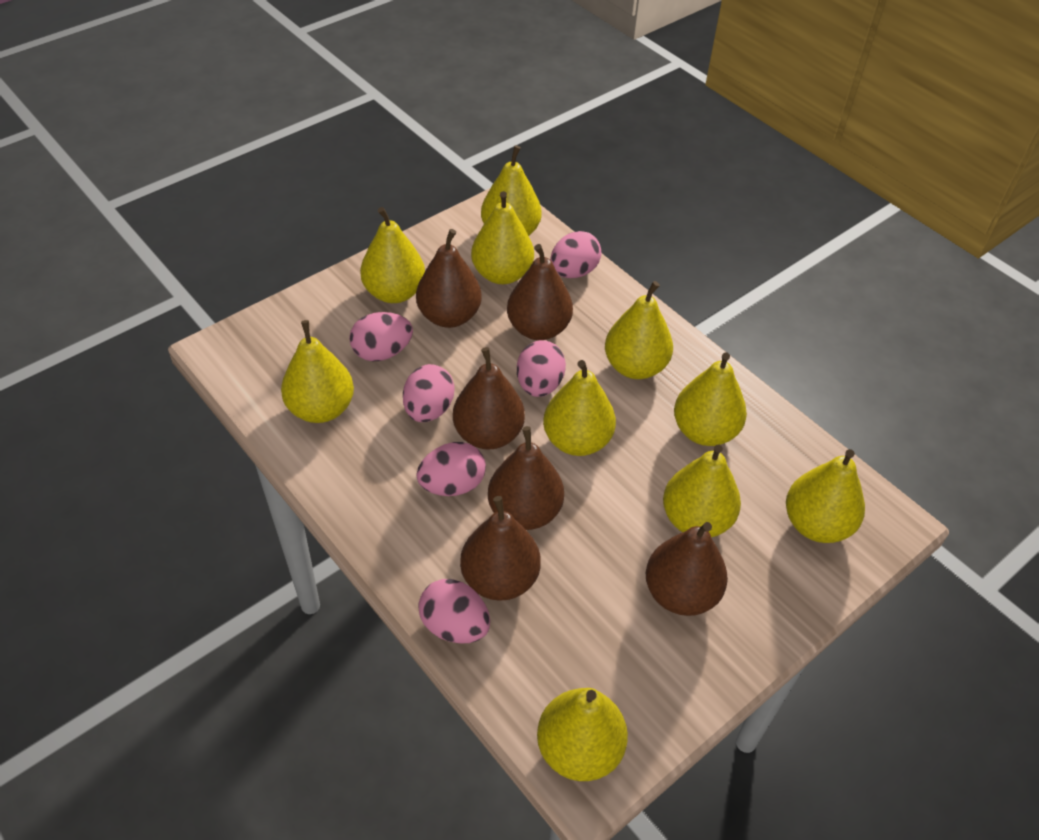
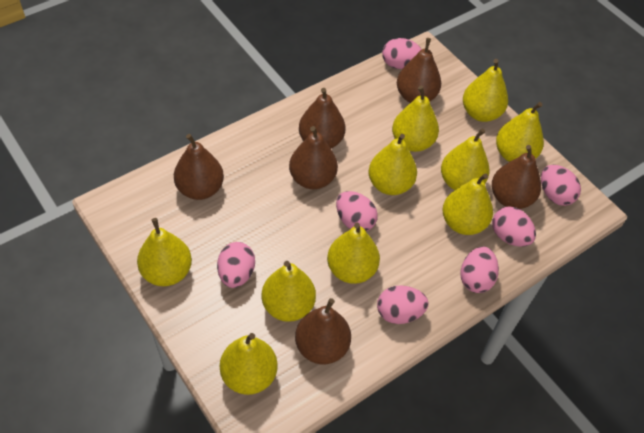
pink egg: [349,312,413,361] [403,364,454,422] [416,442,486,496] [418,579,490,643] [517,340,566,397] [550,231,602,278] = 6 -> [217,242,255,288] [336,191,378,231] [377,285,429,324] [382,38,422,69] [460,247,499,293] [492,207,536,247] [541,165,581,206] = 7

